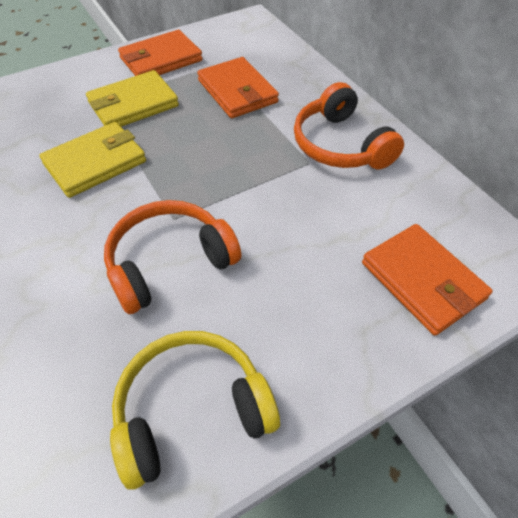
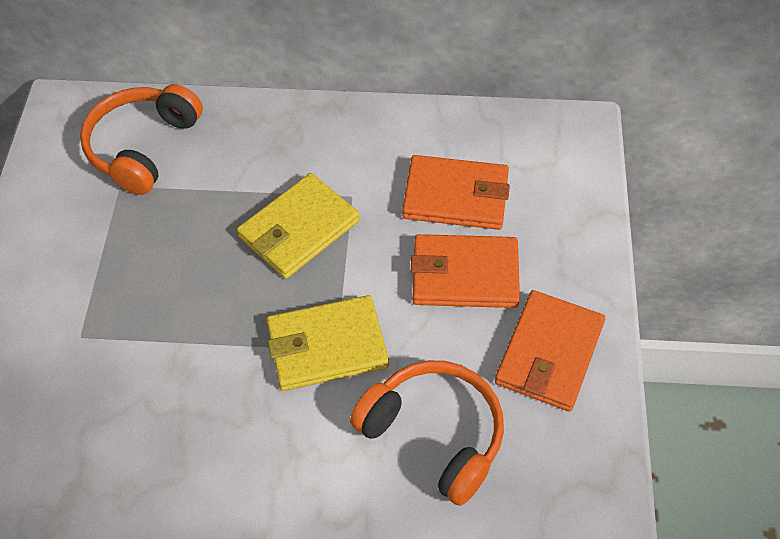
yellow headphones: [110,331,280,490] = 1 -> none = 0

